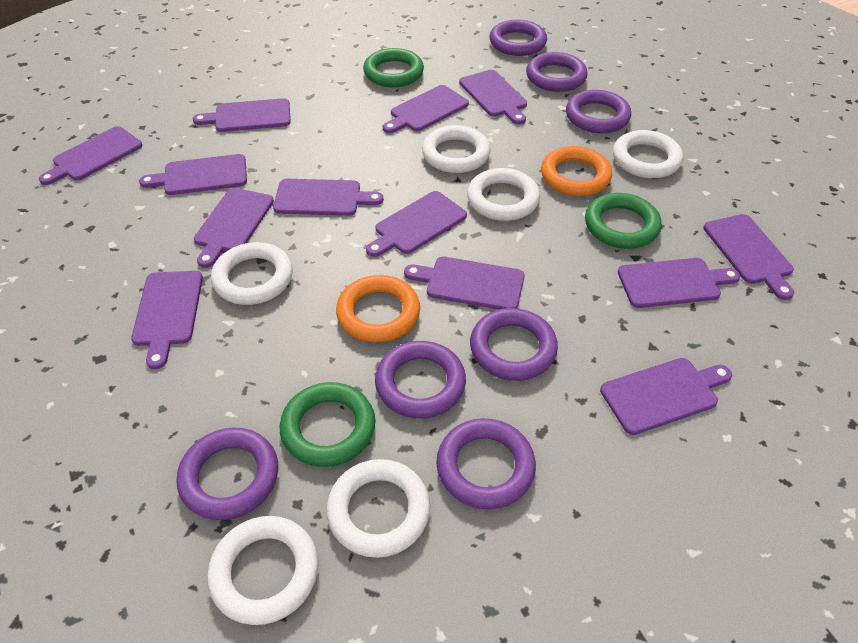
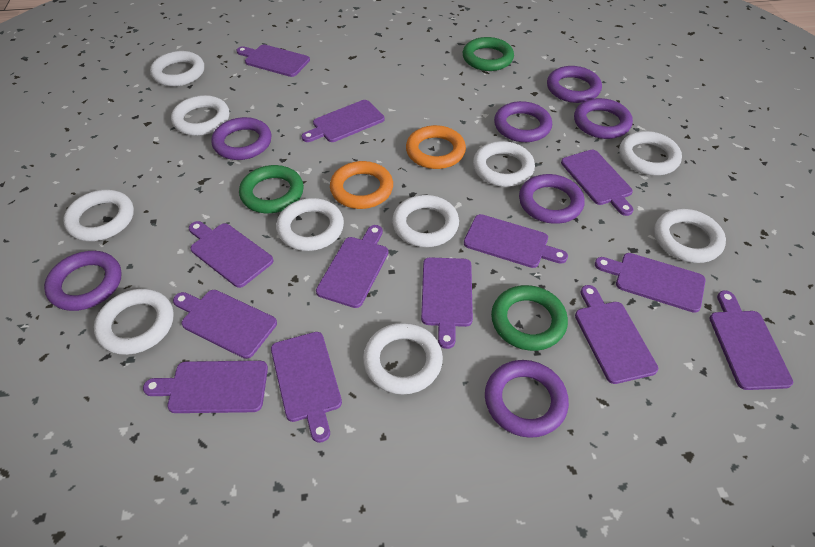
white ring: [207,516,318,625] [211,242,293,305] [327,459,430,558] [422,125,491,173] [467,168,540,221] [613,130,683,178] = 6 -> [63,190,134,241] [94,289,174,355] [150,51,204,86] [171,95,229,136] [276,198,344,251] [363,323,443,394] [392,195,459,247] [473,141,535,187] [619,131,682,175] [654,209,726,263] = 10

